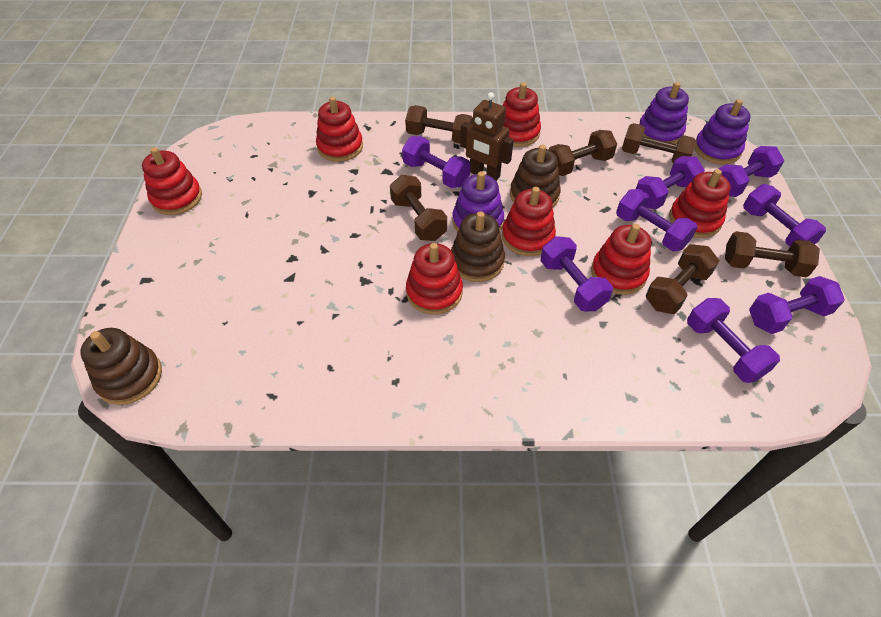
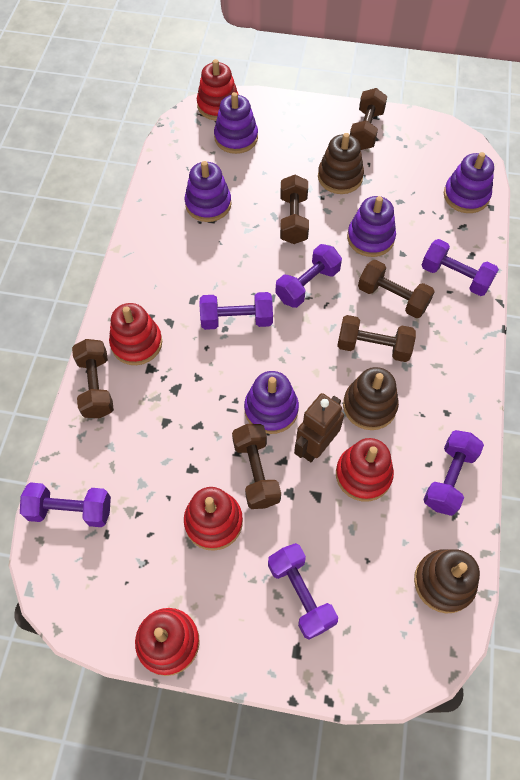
purple dumbbell: [402,136,470,188] [541,236,613,311] [616,189,697,251] [636,156,705,209] [687,298,780,383] [719,146,784,197] [743,184,826,247] [749,276,845,334] = 8 -> [20,482,111,527] [199,292,273,330] [268,543,338,640] [275,244,342,308] [422,239,499,296] [423,430,484,516] = 6
purple stacking toy: [452,171,504,232] [639,82,689,144] [694,99,751,164] = 3 -> [185,161,232,222] [214,92,258,154] [244,371,299,434] [347,196,396,257] [444,152,494,213] = 5
red stacking toy: [142,147,202,215] [316,97,363,162] [406,243,463,315] [502,187,556,256] [503,82,541,147] [591,224,651,295] [669,169,731,238] = 7 -> [109,303,162,365] [135,608,200,676] [184,487,243,551] [197,59,239,121] [336,438,394,501] = 5

